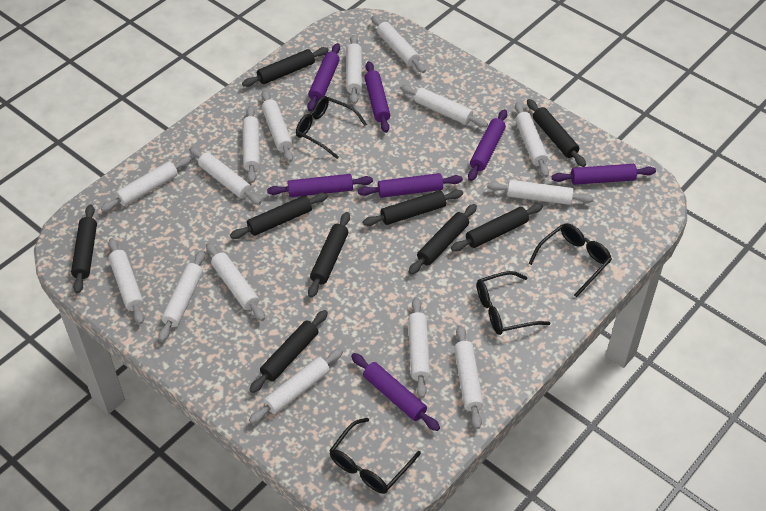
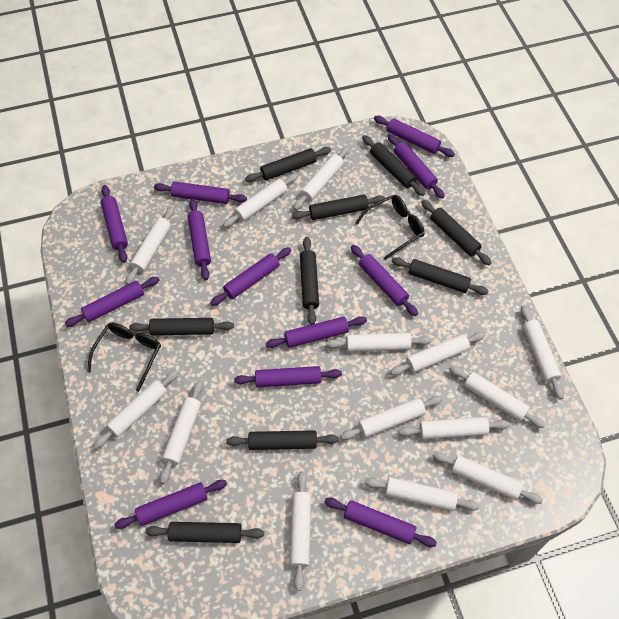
black glasses: [296,96,367,159] [329,418,421,494] [477,271,550,335] [529,223,612,297] = 4 -> [87,323,161,392] [356,195,425,260] = 2
purple rolling pin: [267,174,373,197] [307,43,340,111] [351,353,440,431] [358,173,463,198] [364,61,390,133] [468,109,507,181] [552,164,656,185] = 7 -> [65,277,160,327] [101,185,128,263] [114,480,227,529] [154,182,247,204] [188,198,211,280] [210,247,291,306] [234,366,342,387] [266,316,367,348] [325,498,437,547] [351,245,418,316] [374,116,455,157] [388,134,445,199] = 12
white rolling pin: [101,156,192,212] [108,238,144,324] [159,250,205,342] [189,147,261,205] [206,243,265,321] [243,106,260,183] [249,348,343,424] [261,90,293,162] [346,35,362,104] [371,16,426,73] [401,85,488,128] [408,297,430,398] [454,325,484,429] [487,180,594,205] [515,102,549,177] = 15 -> [94,370,179,449] [126,206,175,285] [160,381,203,484] [223,173,298,227] [290,471,311,591] [293,146,350,210] [326,333,432,352] [341,396,442,440] [364,477,480,511] [390,332,485,375] [399,417,510,439] [433,452,543,504] [449,365,546,428] [521,305,564,399] = 14

